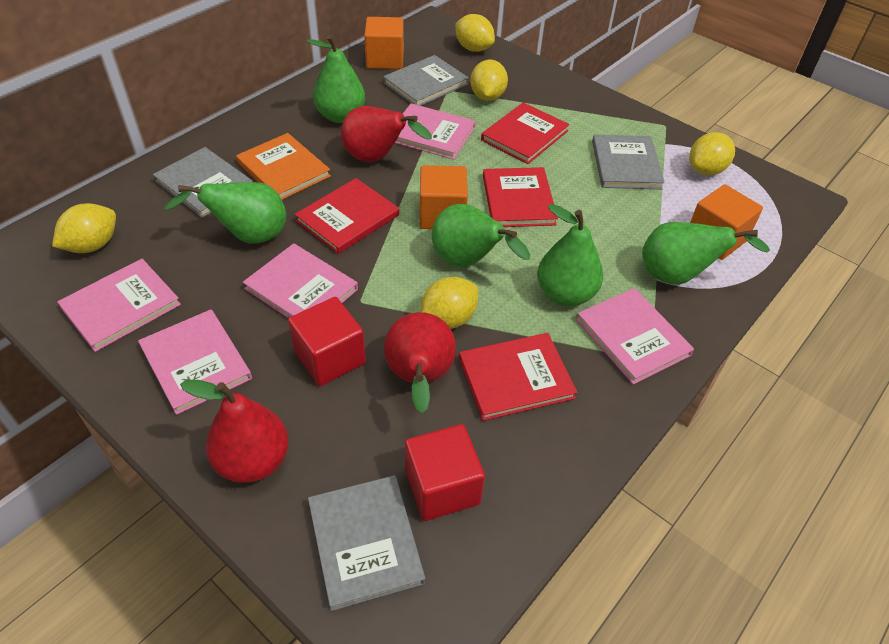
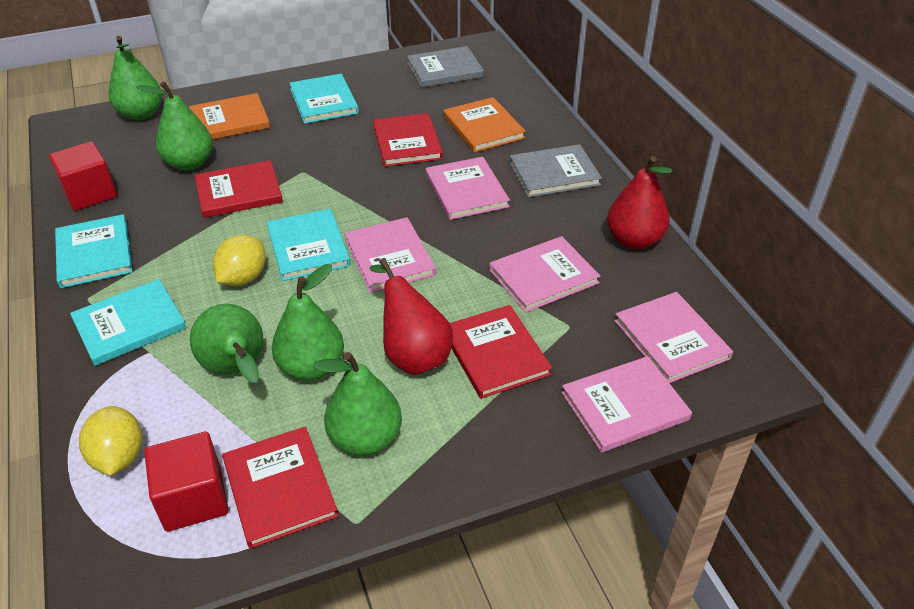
grey book: [153,147,253,218] [308,475,425,611] [383,55,469,106] [592,134,665,189] = 4 -> [407,46,484,88] [509,144,602,197] = 2
orange book: [236,133,331,200] = 1 -> [189,93,270,139] [443,97,526,152] = 2
orange cube: [364,17,404,69] [419,165,468,229] [690,184,763,260] = 3 -> none = 0
red pear: [180,380,288,483] [341,106,432,162] [384,312,456,413] = 3 -> [369,258,453,375] [607,156,673,249] = 2
turquoise book: none = 0 -> [55,214,133,288] [70,279,186,366] [266,209,351,281] [290,74,359,124] = 4
yellow lemon: [52,203,116,253] [420,277,478,329] [455,14,495,52] [470,60,508,101] [689,132,735,176] = 5 -> [79,406,142,476] [213,235,266,286] = 2

